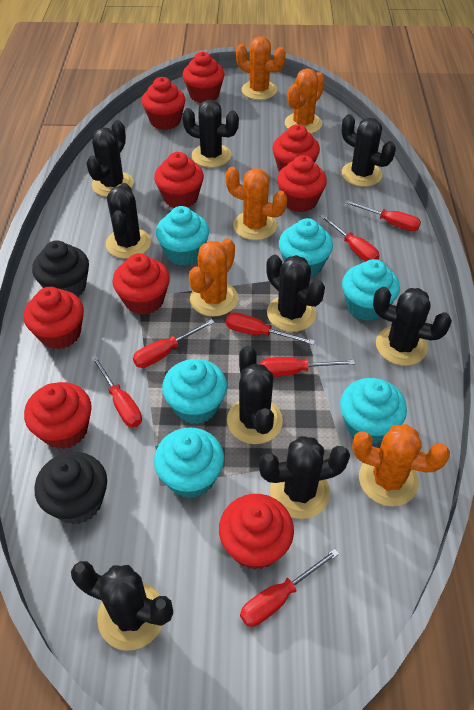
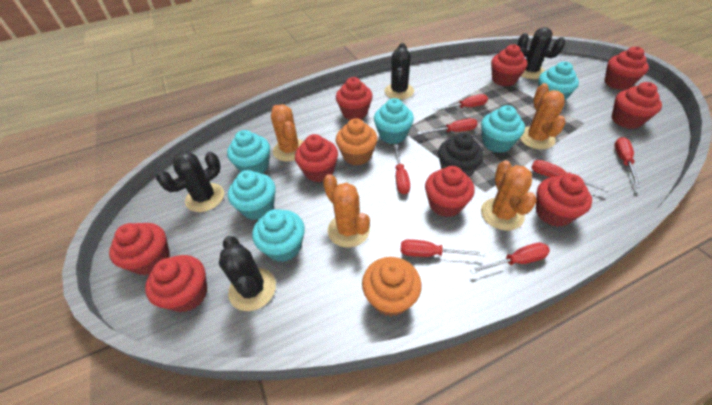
black cactus: [71,561,173,650] [86,120,133,197] [106,183,151,259] [182,100,239,167] [227,346,283,444] [259,436,350,519] [266,255,325,332] [342,114,396,187] [373,287,452,366] = 9 -> [156,151,224,212] [219,236,276,311] [385,43,414,100] [518,27,565,79] = 4
black cupcake: [32,241,89,297] [34,452,107,524] = 2 -> [438,132,484,178] = 1
orange cactus: [189,238,238,317] [225,167,287,240] [236,36,286,100] [285,68,325,134] [352,424,450,506] = 5 -> [271,104,304,162] [323,174,370,248] [481,160,537,230] [519,83,566,149] = 4
orange cupcake: none = 0 -> [336,118,378,166] [362,257,422,316] = 2

